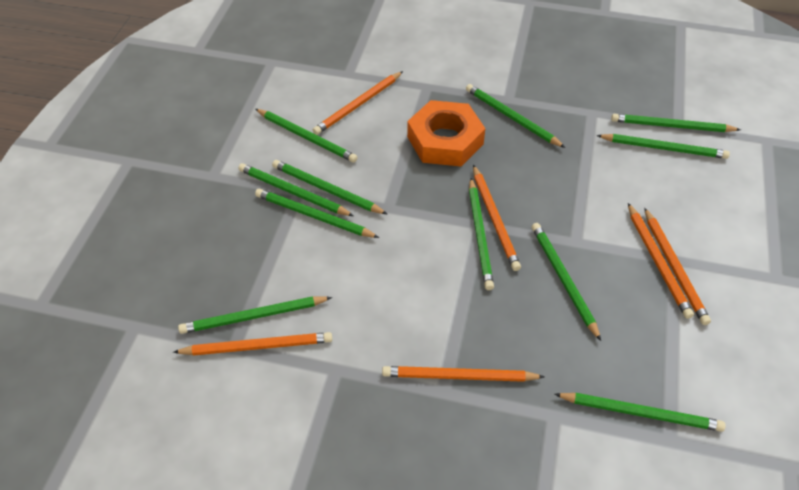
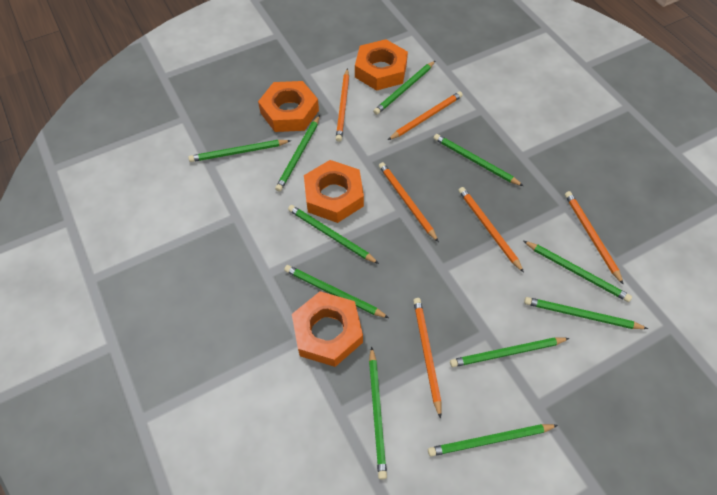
orange nut: [407,100,485,167] = 1 -> [258,81,319,132] [292,291,363,367] [304,160,364,223] [355,39,408,91] = 4

